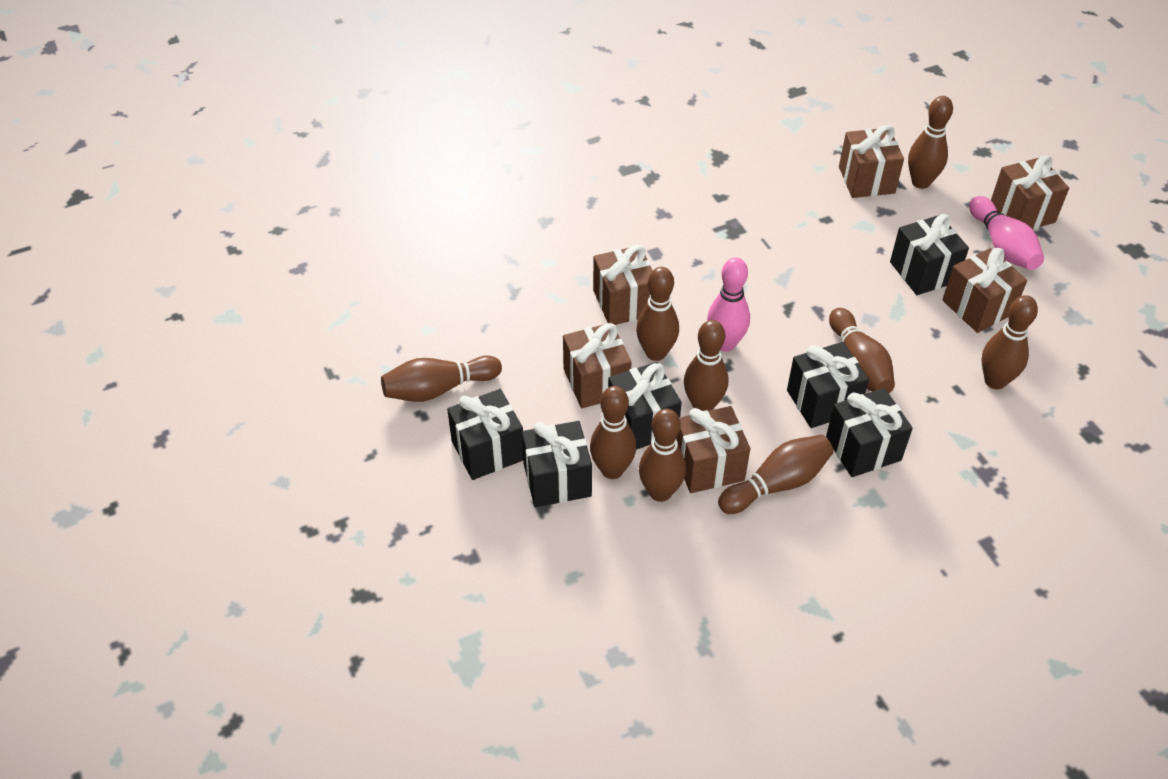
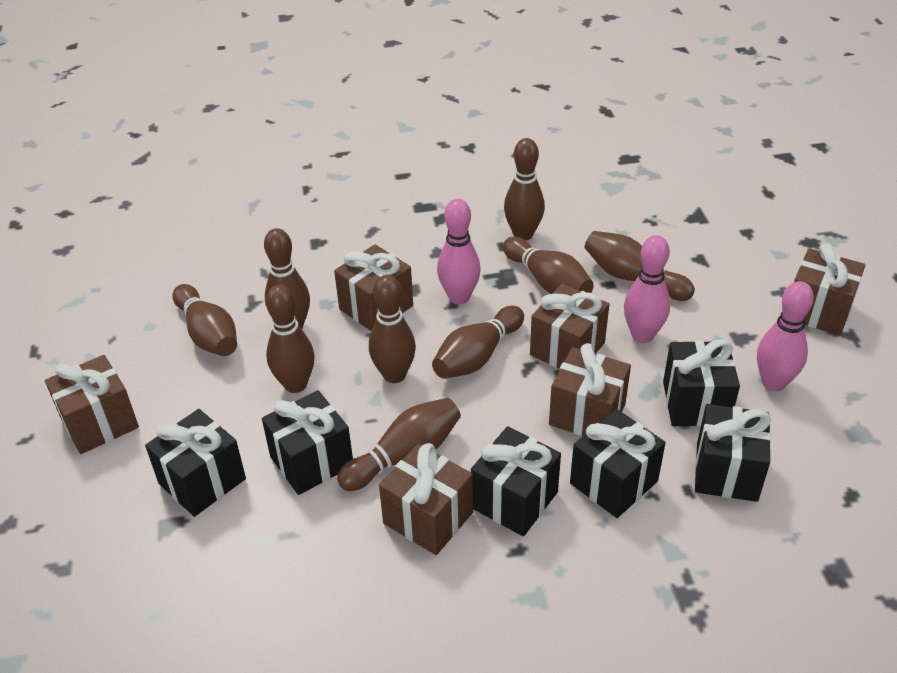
pink bowling pin: [707,257,750,352] [969,196,1044,270] = 2 -> [437,199,481,304] [624,235,670,343] [757,281,814,391] = 3

